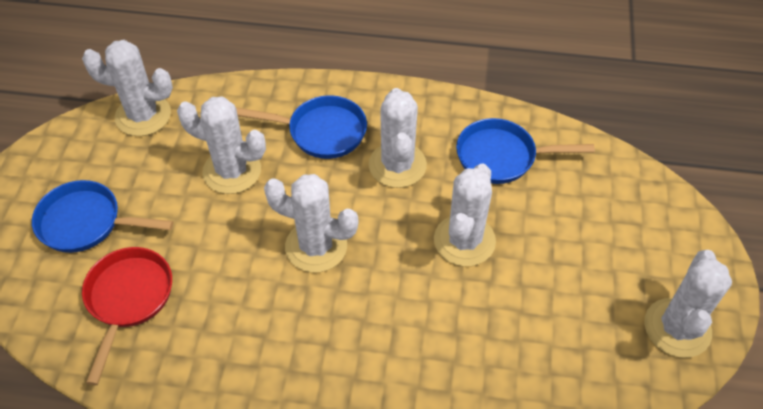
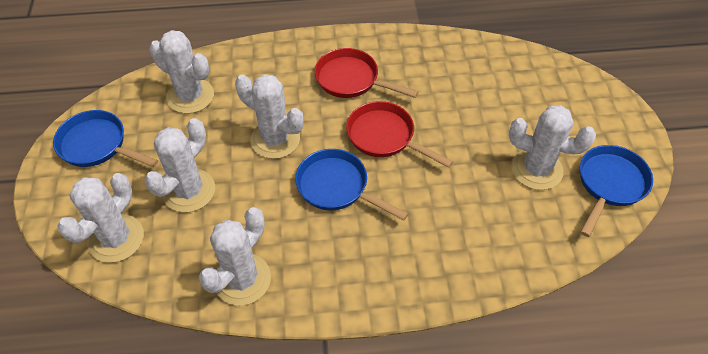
red pan: [82,247,172,386] = 1 -> [315,48,419,98] [346,101,453,168] = 2

